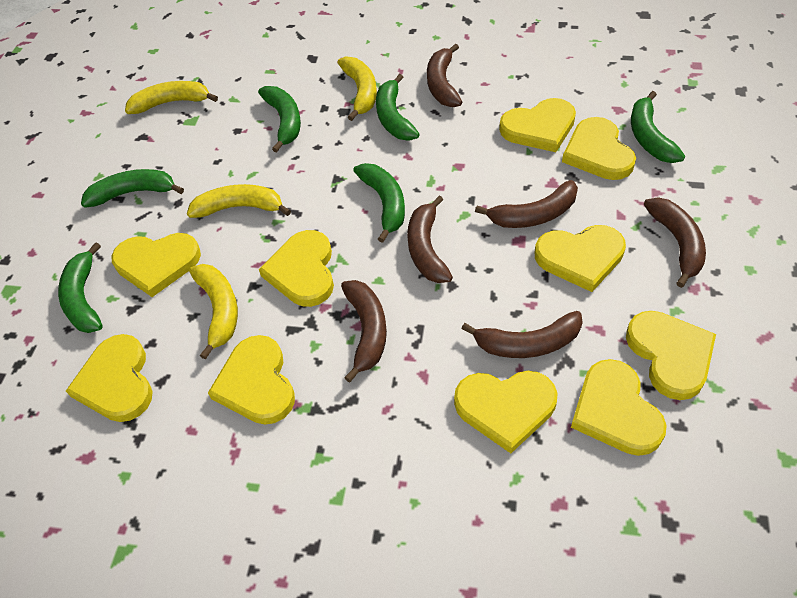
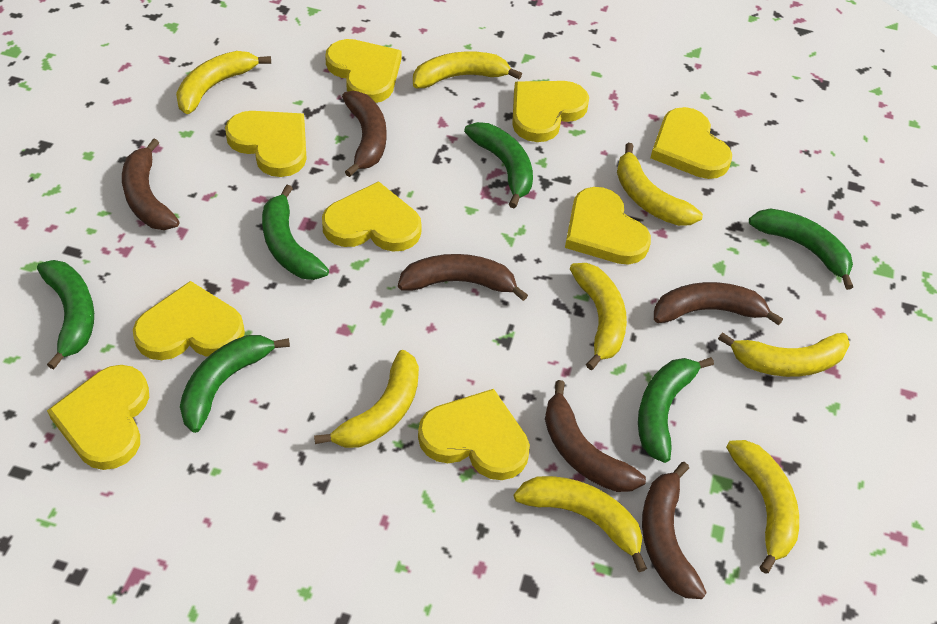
yellow banana: [125,81,218,114] [187,184,291,218] [189,264,238,360] [338,56,377,121] = 4 -> [176,51,271,114] [314,350,419,448] [413,52,522,88] [514,476,647,572] [570,263,627,370] [617,143,703,226] [718,332,850,377] [726,440,799,574] = 8
yellow heart: [66,334,153,422] [111,233,201,297] [208,335,295,425] [259,230,334,307] [454,371,558,453] [499,98,576,152] [535,225,626,292] [562,117,636,180] [571,359,667,456] [626,311,716,400] = 10 -> [47,365,149,470] [133,281,245,360] [225,111,307,177] [322,181,422,252] [325,39,401,103] [418,389,530,480] [512,81,589,142] [565,187,651,265] [651,107,732,179] = 9

